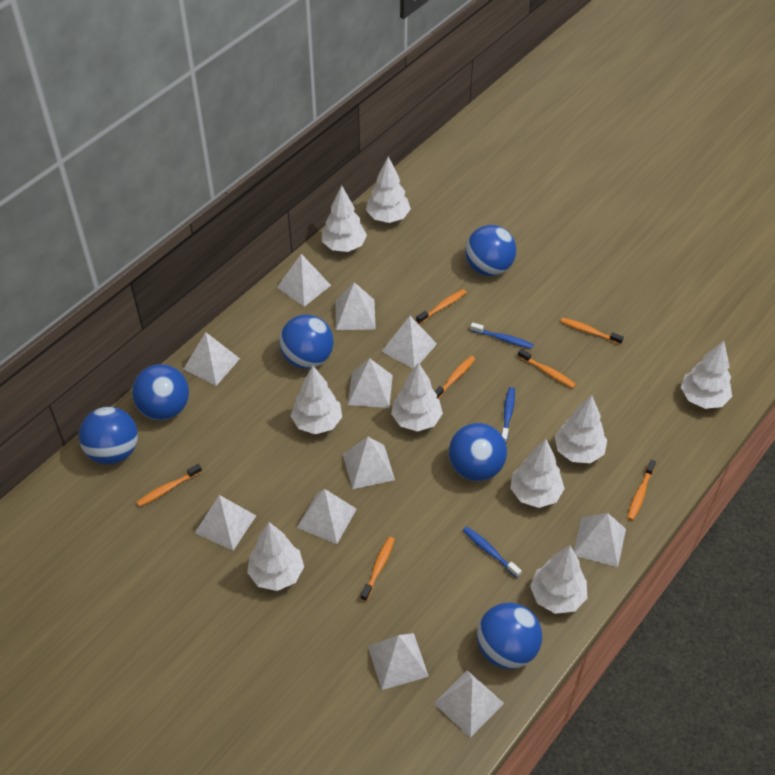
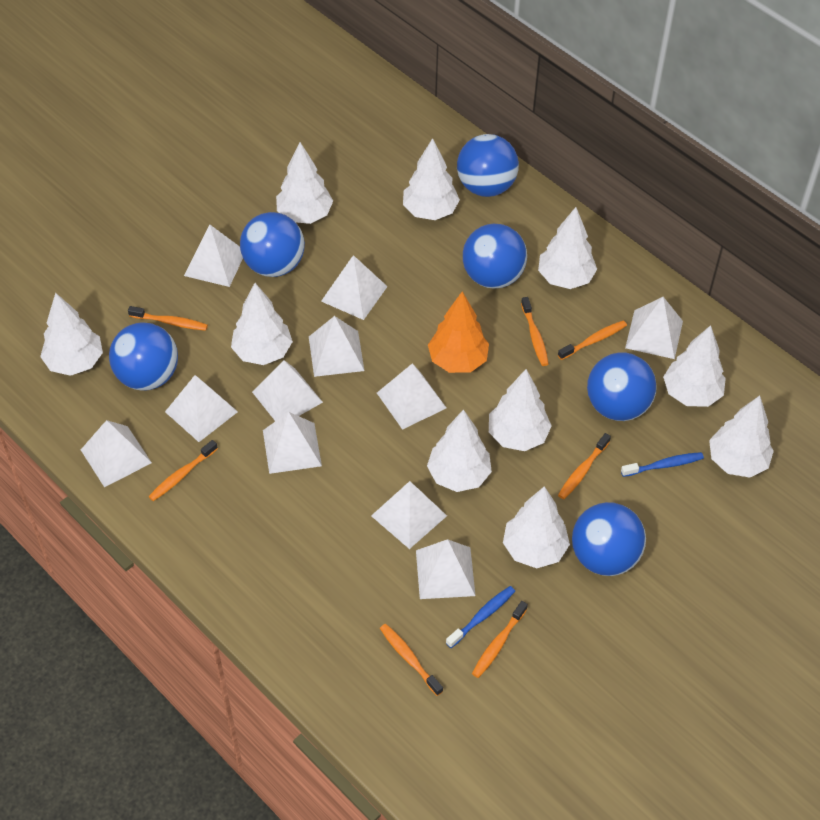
blue toothbrush: [463,526,522,578] [470,322,534,349] [501,387,515,443] = 3 -> [446,586,515,648] [621,452,704,477] = 2
orange tree: none = 0 -> [428,291,489,373] = 1
white tree: [247,522,304,591] [291,366,342,434] [322,185,367,252] [366,157,411,223] [391,362,443,432] [510,439,565,508] [530,545,587,614] [555,395,607,463] [681,341,732,409] = 9 -> [40,293,103,376] [231,283,293,365] [276,142,333,224] [403,138,460,220] [427,409,492,492] [489,369,552,451] [503,486,570,568] [538,207,597,289] [663,325,726,407] [709,396,774,478] = 10

